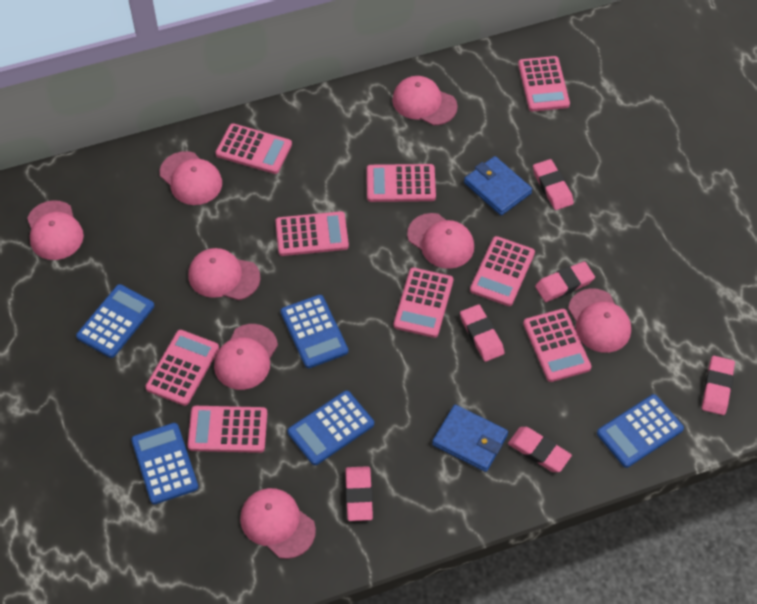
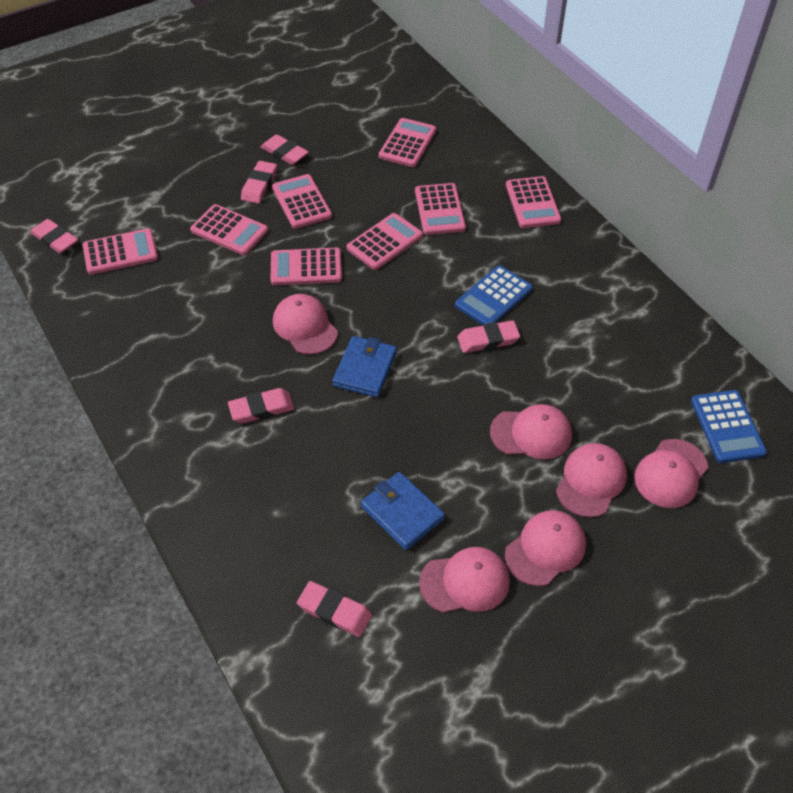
blue calculator: [76,284,154,358] [131,423,198,504] [281,295,348,368] [287,391,374,465] [597,394,684,468] = 5 -> [455,265,533,325] [691,390,767,463] = 2
pink calculator: [146,330,219,406] [187,406,267,453] [216,123,292,174] [275,211,349,256] [367,164,436,202] [394,268,453,338] [470,236,535,306] [518,56,570,112] [523,309,592,382] = 9 -> [82,228,158,275] [190,204,268,255] [271,248,342,285] [272,174,332,229] [347,213,423,270] [379,118,436,167] [415,183,466,235] [506,176,561,228] = 8
pink cap: [27,200,84,260] [160,151,222,205] [188,248,260,300] [214,324,278,390] [240,488,316,559] [392,76,458,126] [407,213,474,269] [568,288,631,353] = 8 -> [273,294,338,355] [419,547,510,613] [490,404,572,459] [505,510,586,586] [556,443,627,518] [634,439,708,508] = 6

